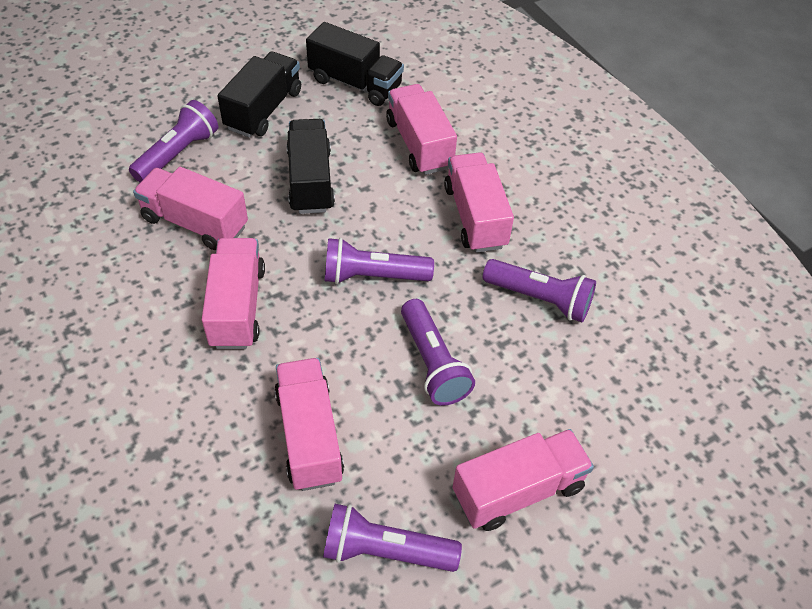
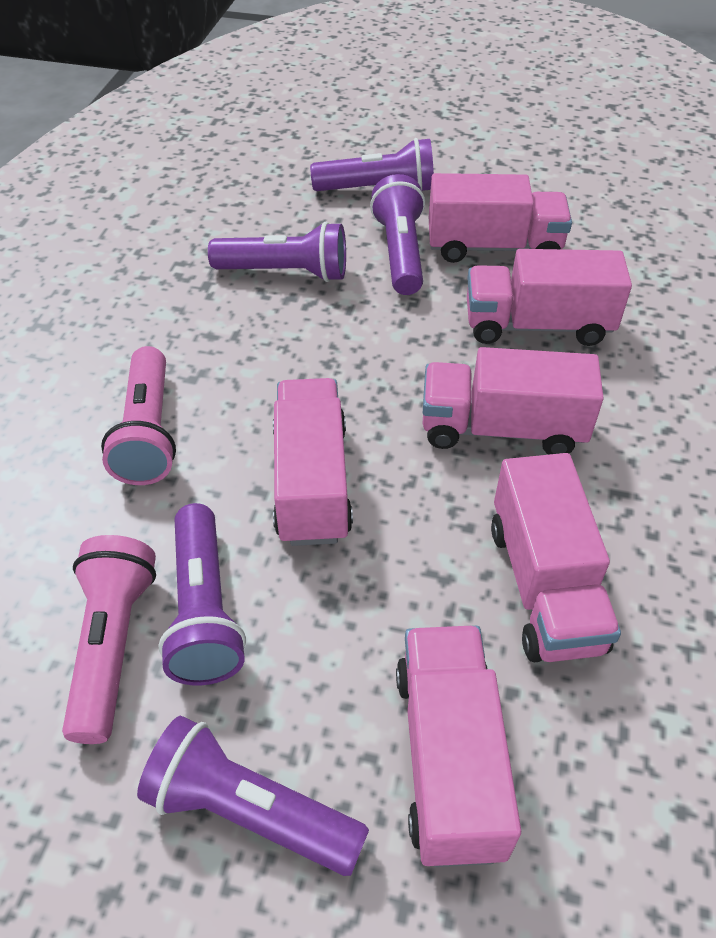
black truck: [218,52,301,137] [286,119,335,214] [306,22,404,106] = 3 -> none = 0
pink flashlight: none = 0 -> [62,535,156,744] [101,346,176,485] = 2

